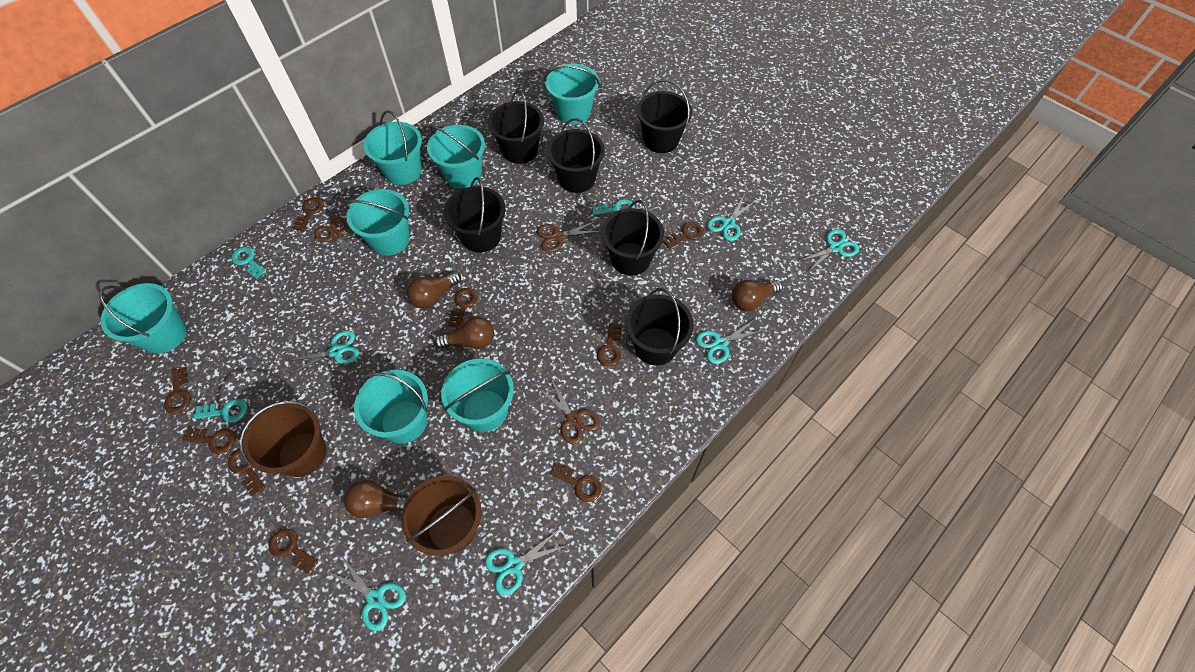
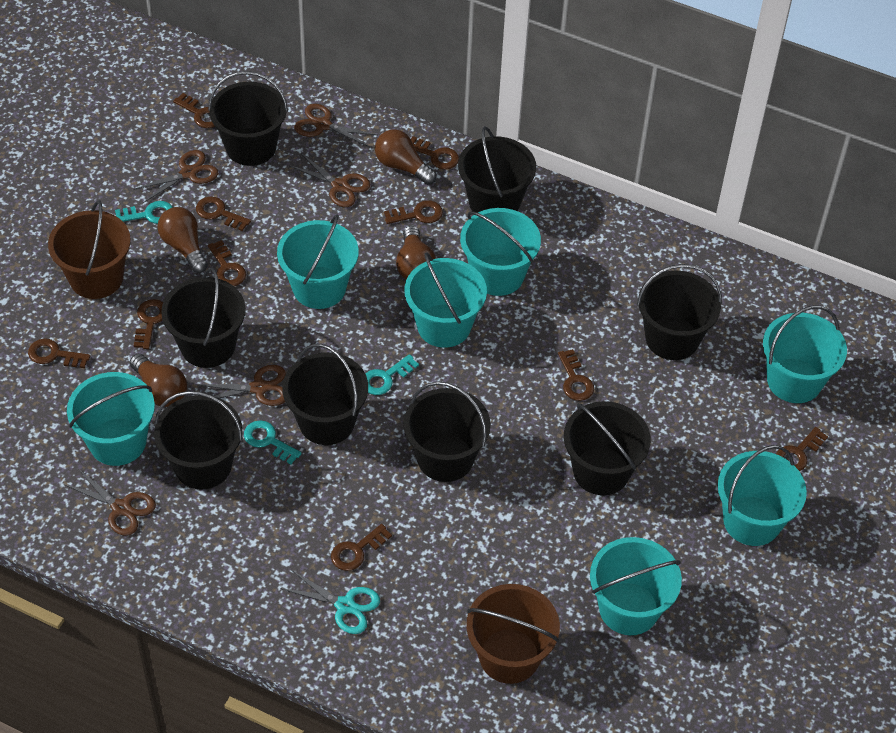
black bucket: [444,177,505,253] [488,90,544,164] [547,118,605,193] [602,200,664,276] [626,288,694,366] [637,80,692,153] = 6 -> [154,391,243,489] [161,267,246,368] [208,71,288,166] [282,344,368,445] [404,381,491,482] [458,126,536,213] [564,401,651,495] [637,264,722,360] = 8
brown key: [164,367,191,414] [182,428,236,454] [228,449,265,496] [268,528,318,574] [293,197,324,232] [448,288,478,328] [550,463,602,502] [597,323,621,366] [663,222,704,249] = 9 -> [28,339,90,368] [133,299,163,349] [173,93,215,128] [196,196,251,231] [208,240,246,286] [331,524,392,571] [384,200,443,224] [411,136,459,169] [558,349,594,401] [776,427,828,471] = 10
brown scissors: [314,217,363,266] [537,220,602,252] [537,379,600,444] = 3 -> [64,469,156,536] [133,150,218,203] [196,365,286,406] [289,153,370,207] [294,104,377,147] = 5
turquoise scissors: [286,330,360,375] [328,555,406,631] [485,528,569,595] [696,318,765,364] [707,195,757,241] [798,229,859,271] = 6 -> [280,570,380,634] = 1

